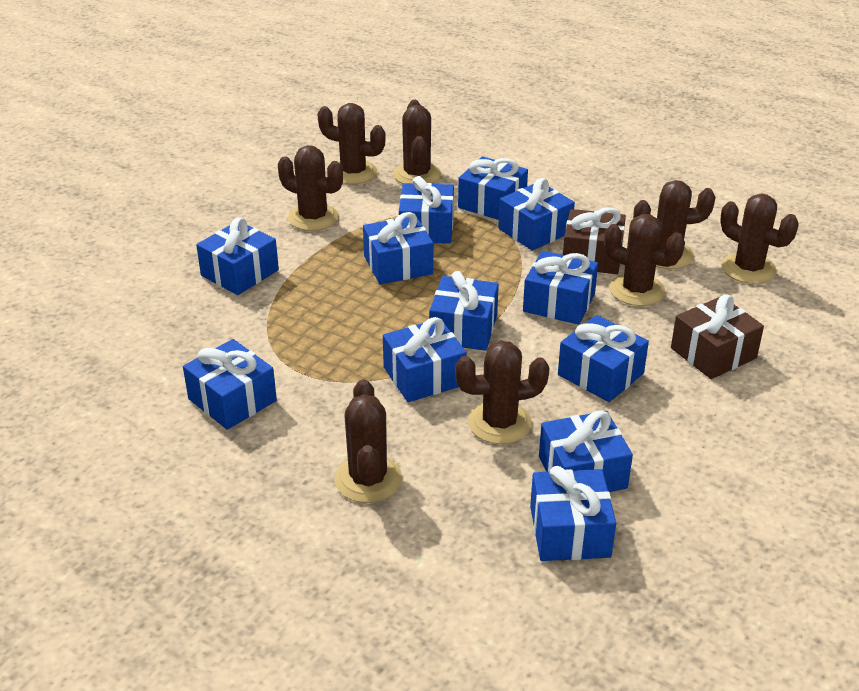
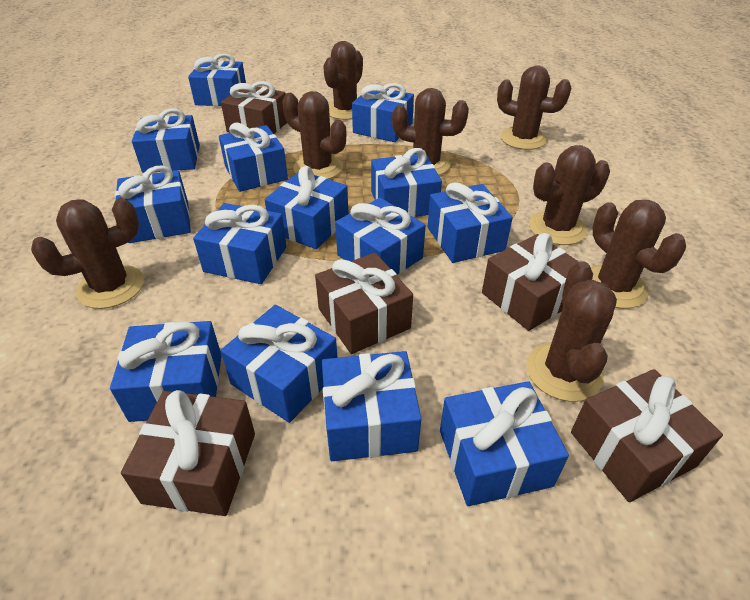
blue gift: [183,339,277,430] [196,217,279,295] [363,212,433,284] [383,317,467,402] [399,176,454,244] [429,271,499,351] [458,156,528,220] [498,178,575,251] [523,250,598,325] [530,466,616,561] [539,410,633,492] [558,315,649,402] = 12 -> [110,321,222,422] [115,165,191,243] [132,108,200,173] [188,53,246,106] [193,203,287,284] [219,123,288,192] [221,305,337,423] [265,166,348,249] [322,351,422,461] [335,198,426,275] [352,83,414,142] [371,148,442,217] [428,182,513,263] [440,381,569,506] = 14
brown gift: [563,207,626,274] [671,294,764,379] = 2 -> [121,390,255,516] [221,81,287,134] [315,253,413,354] [482,233,579,331] [571,369,723,502] = 5

